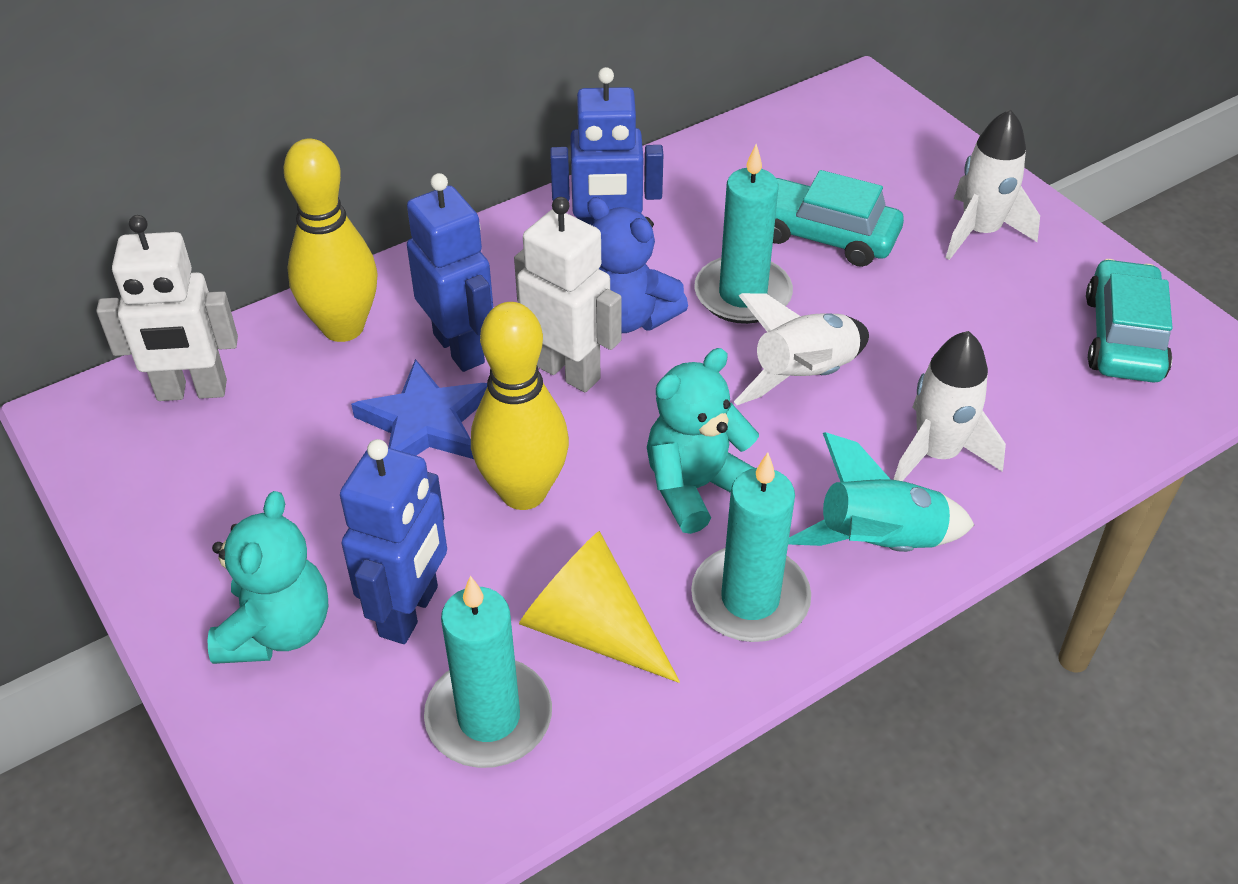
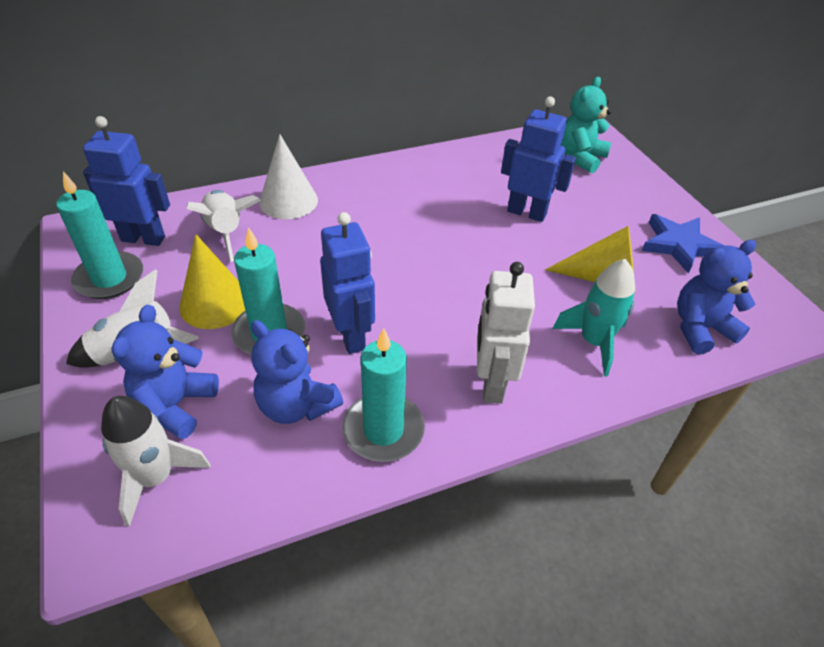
blue teddy bear: [587,197,688,333] = 1 -> [112,304,219,439] [251,320,343,424] [677,240,756,354] = 3
turquoise car: [773,170,904,267] [1086,259,1173,383] = 2 -> none = 0
turquoise teddy bear: [207,491,328,664] [647,348,759,534] = 2 -> [560,77,611,173] = 1
white cone: none = 0 -> [259,134,318,219] = 1
white robot: [96,215,238,401] [514,197,622,392] = 2 -> [477,262,535,404] = 1
yellow bowling pin: [284,139,377,342] [471,302,569,510] = 2 -> none = 0
yellow cone: [519,531,680,683] = 1 -> [179,234,245,329] [545,226,634,282] = 2

